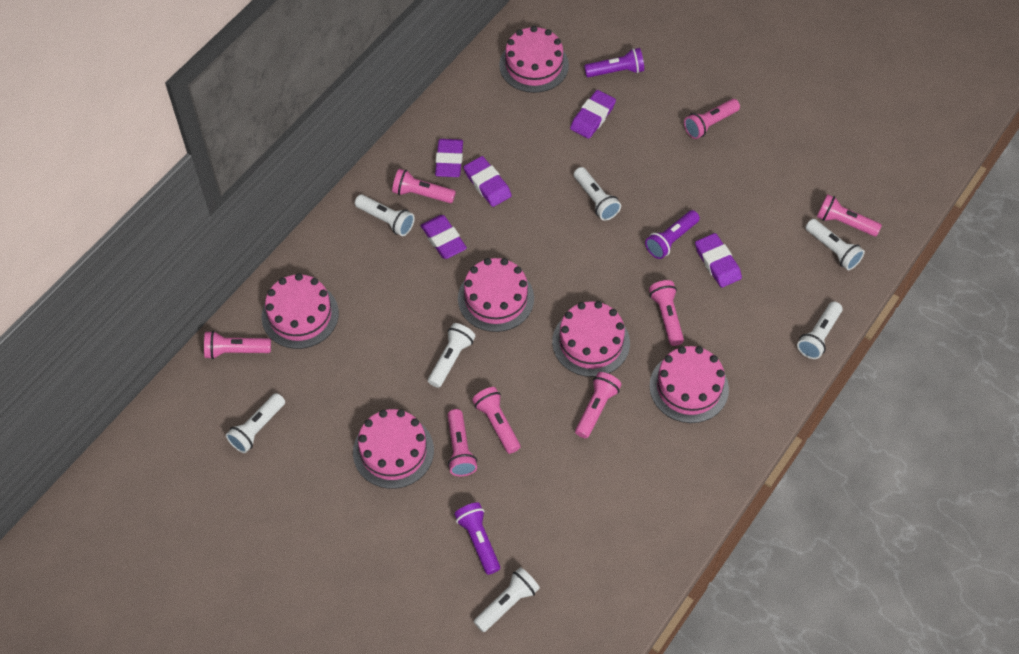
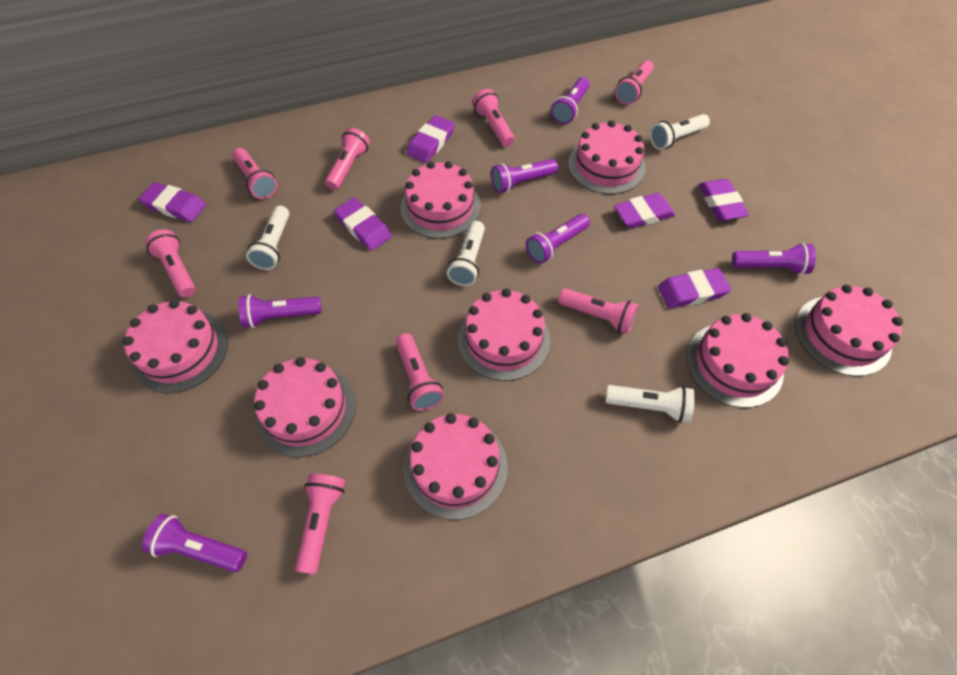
pink cake: [262,273,339,349] [353,409,434,489] [458,258,534,332] [499,26,569,93] [552,301,630,377] [650,346,729,423] = 6 -> [123,300,228,393] [254,357,355,457] [400,161,481,239] [404,413,508,520] [458,289,550,381] [568,120,646,194] [687,313,789,408] [795,285,903,376] = 8
purple eraser: [420,215,467,259] [435,139,463,177] [464,156,512,207] [570,90,616,139] [695,233,742,288] = 5 -> [139,182,206,222] [334,198,392,251] [406,115,455,163] [614,193,675,229] [658,268,731,308] [699,179,749,221] = 6
purple flashlight: [454,502,500,575] [584,48,644,78] [645,210,700,259] = 3 -> [142,514,247,572] [238,295,322,328] [491,159,558,193] [526,214,590,264] [551,77,590,124] [732,243,816,275] = 6
white flashlight: [226,393,285,453] [355,195,415,236] [428,323,475,388] [473,567,540,632] [574,167,621,221] [797,301,843,359] [806,219,865,270] = 7 -> [246,206,289,270] [447,221,485,286] [605,385,695,423] [650,114,710,150] = 4

